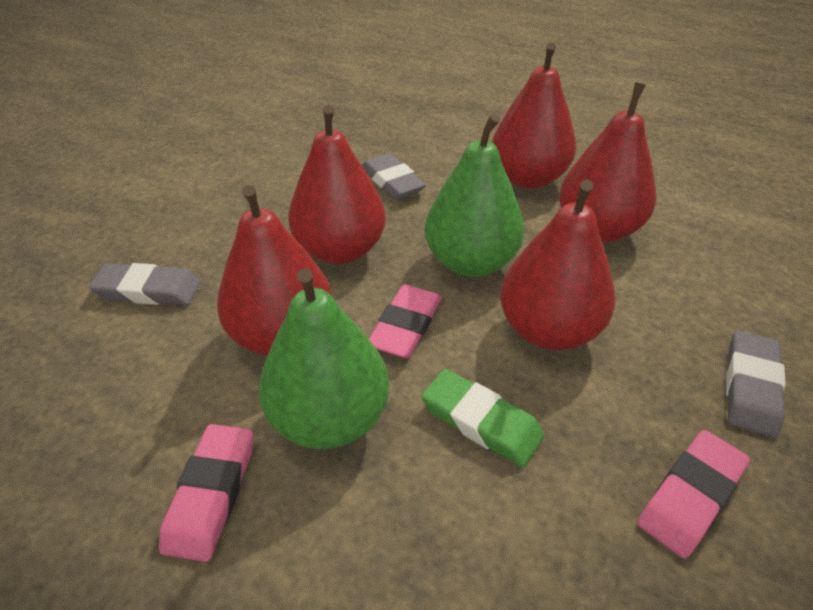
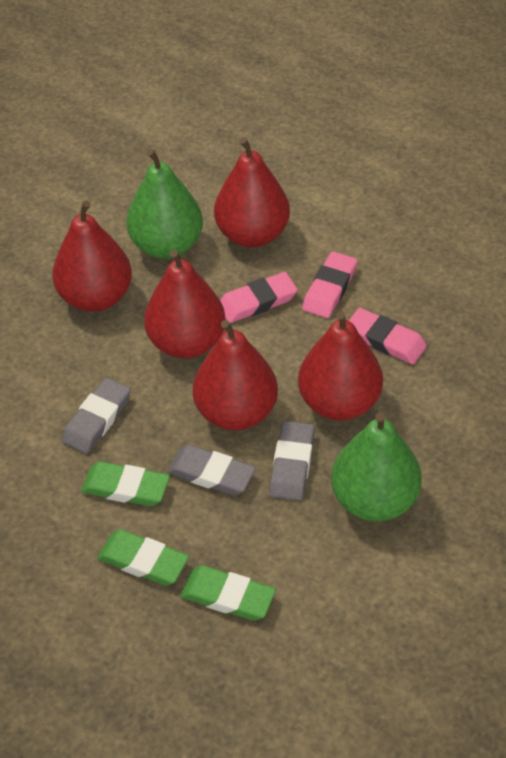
green eraser: [421,369,544,467] = 1 -> [81,461,170,506] [97,529,189,586] [180,565,276,621] = 3

